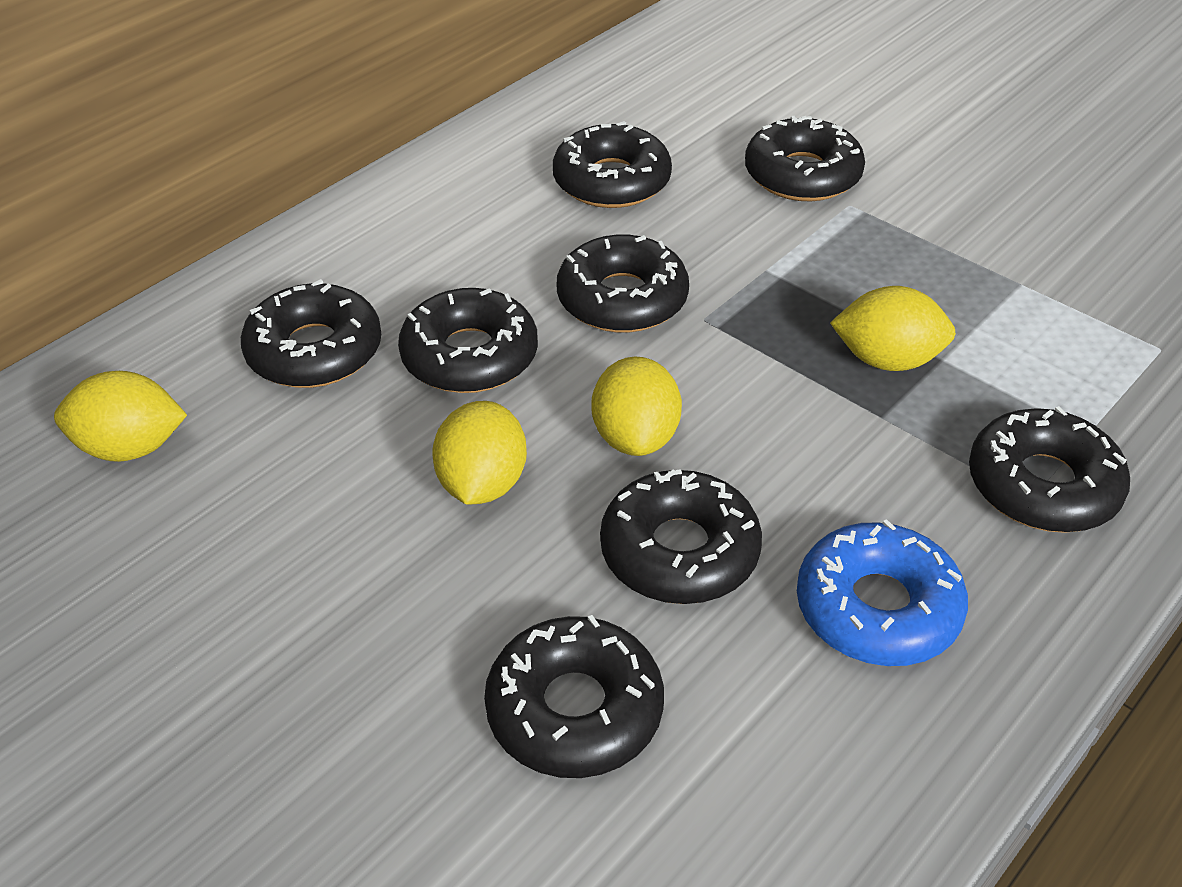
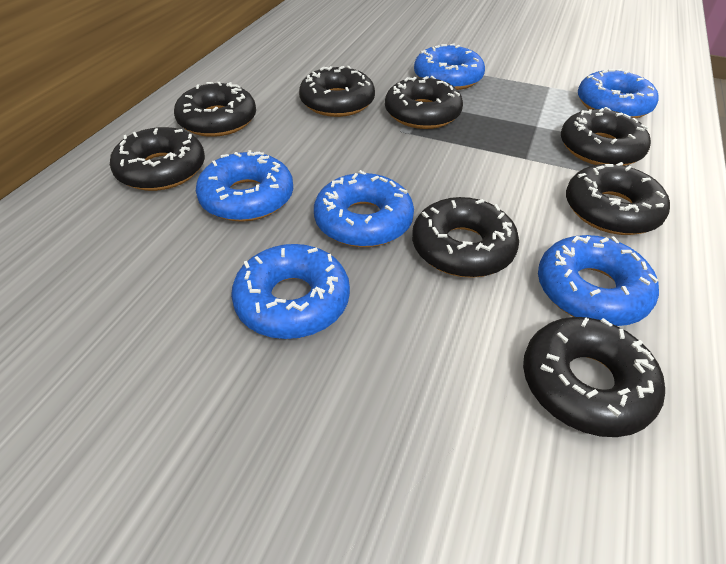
blue donut: [797,519,968,666] = 1 -> [196,150,293,222] [231,244,350,339] [314,170,414,247] [414,43,485,90] [538,235,659,326] [578,69,659,119] = 6
yellow lemon: [54,371,187,462] [432,401,527,505] [592,357,682,456] [830,286,956,371] = 4 -> none = 0

